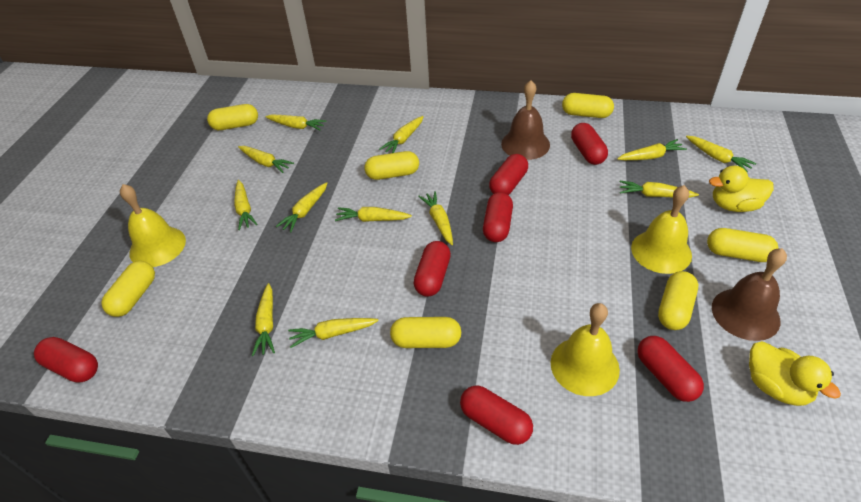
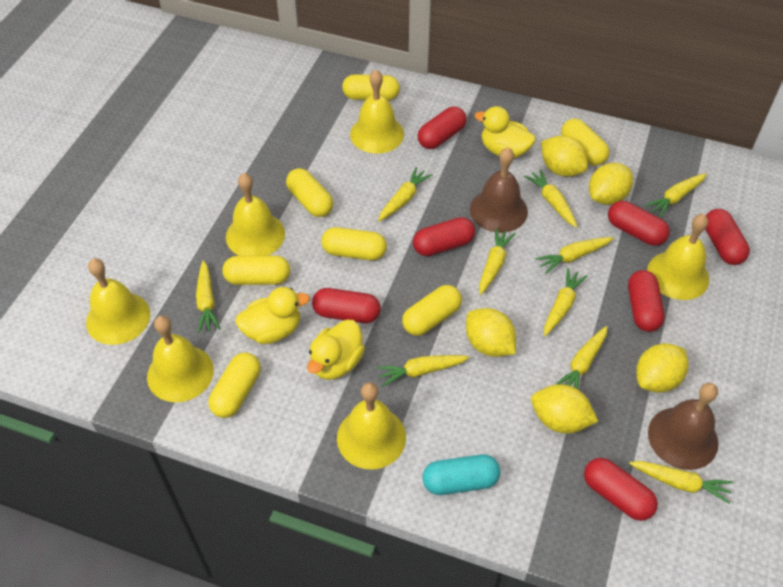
turquoise capsule: none = 0 -> [423,455,501,495] = 1
yellow bell: [120,184,186,267] [551,303,620,396] [631,185,692,274] = 3 -> [86,258,150,345] [147,316,214,402] [226,173,285,256] [337,382,406,469] [350,70,404,154] [647,214,709,300] = 6
yellow carrot: [234,180,258,230] [238,146,294,173] [252,283,275,356] [265,115,327,131] [276,182,327,233] [288,318,379,348] [335,207,412,222] [379,116,424,153] [418,191,453,245] [617,139,687,160] [620,181,699,198] [686,136,756,172] = 12 -> [196,260,221,333] [377,355,470,386] [378,167,432,221] [479,228,515,295] [524,169,578,228] [535,237,613,274] [544,268,588,336] [556,326,608,389] [629,461,733,504] [645,173,707,218] = 10
yellow duck: [709,166,774,212] [749,341,841,406] = 2 -> [235,287,310,344] [307,320,365,380] [475,106,536,158] = 3
yellow lemon: none = 0 -> [466,308,516,357] [531,384,599,433] [541,135,588,177] [589,163,633,205] [636,343,688,393] = 5

